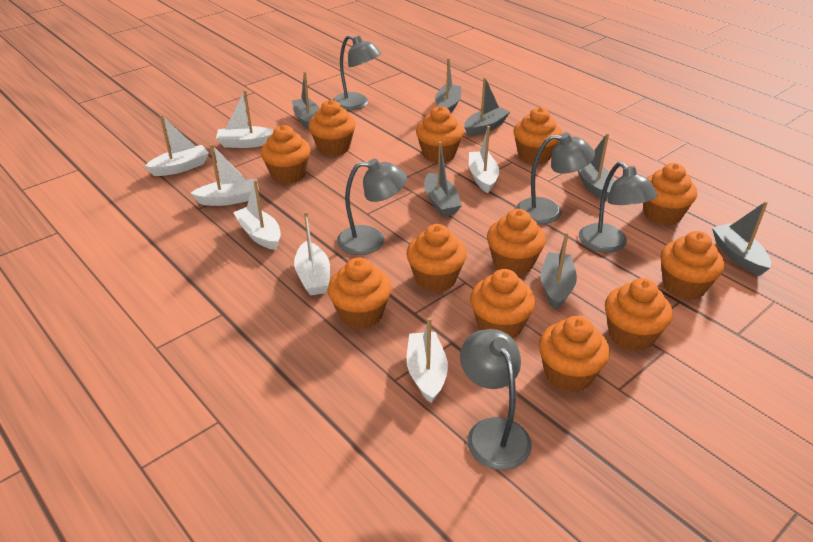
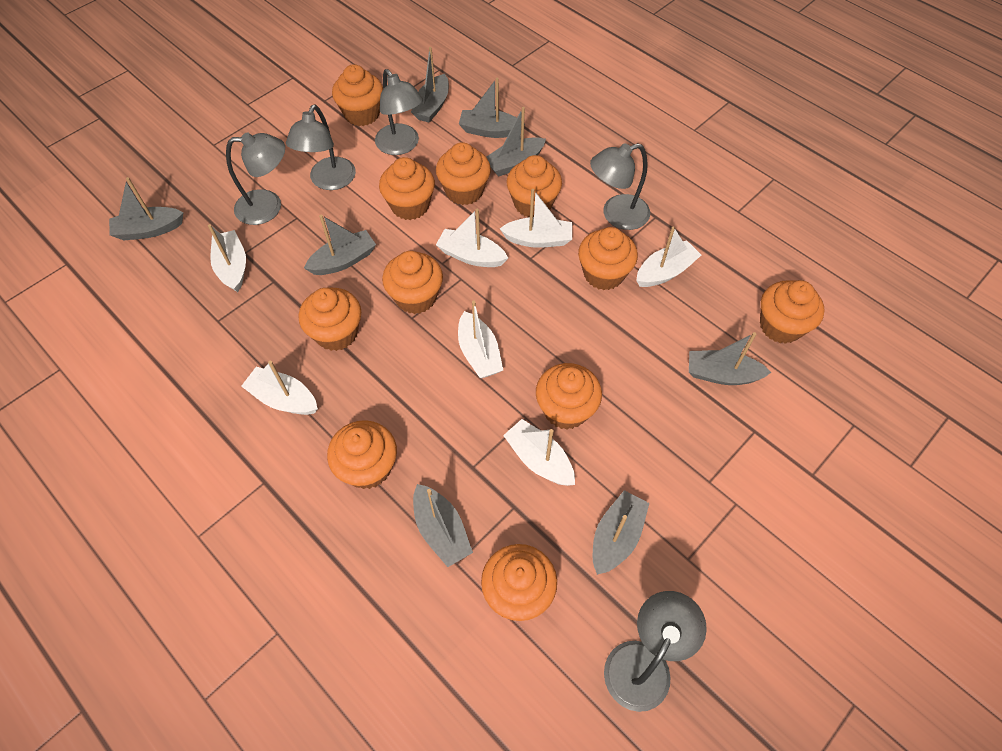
grey boat: [292,71,320,130] [424,142,462,217] [435,58,461,113] [464,77,510,136] [540,232,577,310] [578,133,614,201] [712,201,771,276] = 7 -> [109,177,184,240] [304,215,376,275] [411,47,449,123] [413,484,473,567] [459,78,525,138] [487,107,546,177] [593,490,649,575] [689,332,771,385] = 8
orange cupcake: [261,125,311,184] [309,100,356,156] [328,258,391,329] [406,224,467,292] [416,106,464,163] [470,269,535,338] [487,209,546,276] [513,107,562,164] [539,316,610,392] [605,278,672,352] [643,163,697,226] [660,231,724,300] = 12 -> [299,288,361,351] [327,420,397,489] [332,64,383,126] [379,157,435,220] [382,251,443,314] [436,142,491,205] [481,544,557,621] [507,155,562,217] [536,363,602,430] [578,227,638,290] [760,280,825,344] = 11

